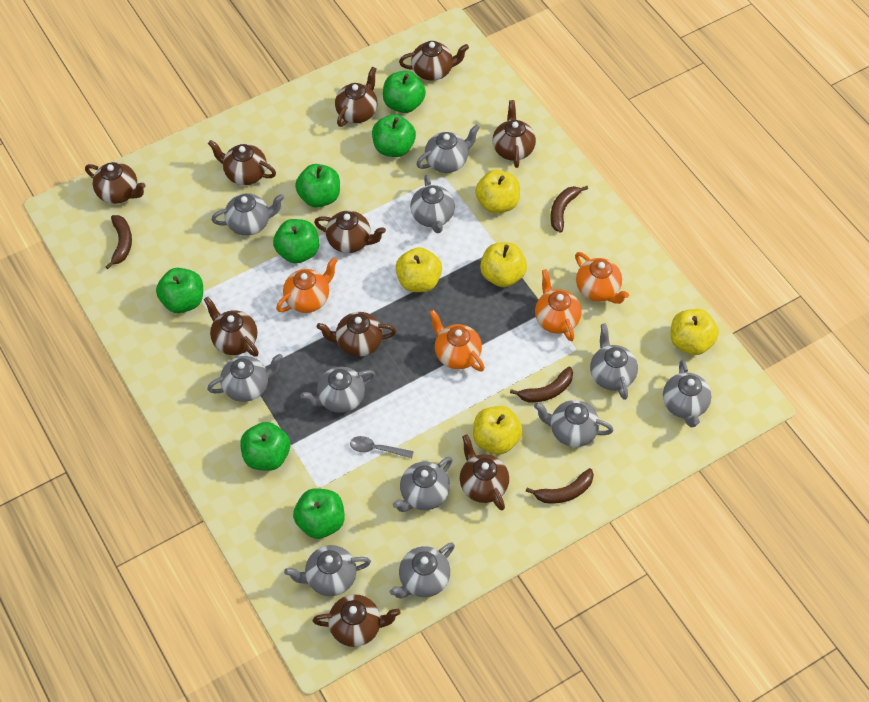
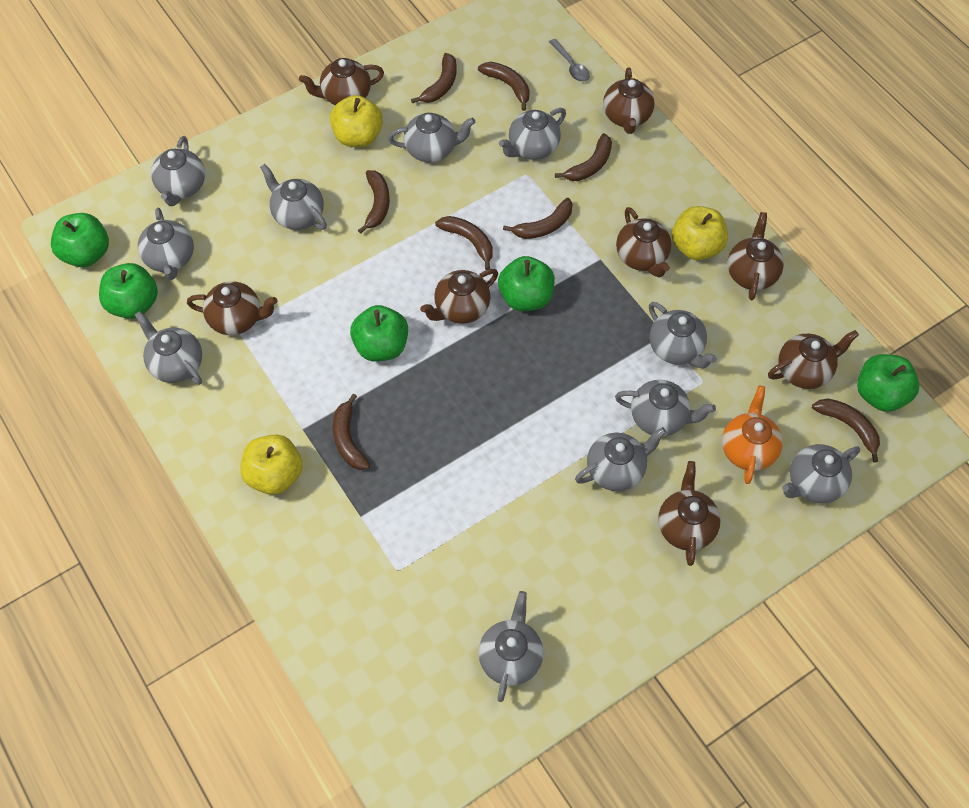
brown banana: [105,215,132,269] [510,367,573,402] [526,468,594,504] [550,186,588,233] = 4 -> [333,394,370,470] [358,170,390,234] [411,53,457,103] [435,216,493,270] [478,62,530,111] [503,198,573,239] [555,133,612,181] [812,399,880,462] = 8
brown teapot: [85,162,146,204] [204,297,259,357] [208,140,276,185] [313,594,400,647] [314,211,386,253] [317,312,397,357] [335,67,377,127] [399,41,469,81] [460,435,509,510] [493,100,536,168] = 10 -> [187,281,278,335] [299,58,384,105] [420,269,498,324] [603,67,655,134] [616,207,671,277] [658,461,720,566] [728,212,784,300] [768,330,859,389] = 8
green apple: [156,268,203,313] [240,422,290,471] [273,219,319,264] [293,488,344,539] [295,164,340,208] [372,114,416,157] [383,71,426,113] = 7 -> [51,213,109,267] [99,263,158,319] [350,305,408,361] [498,256,555,311] [857,354,919,412] = 5
orange teapot: [276,257,338,313] [429,310,485,372] [535,269,582,341] [575,252,629,304] = 4 -> [722,386,783,484] = 1
yellow apple: [396,247,442,292] [473,406,523,454] [475,170,520,214] [480,242,527,287] [671,309,719,355] = 5 -> [240,434,302,495] [330,95,383,147] [672,206,728,260] = 3

